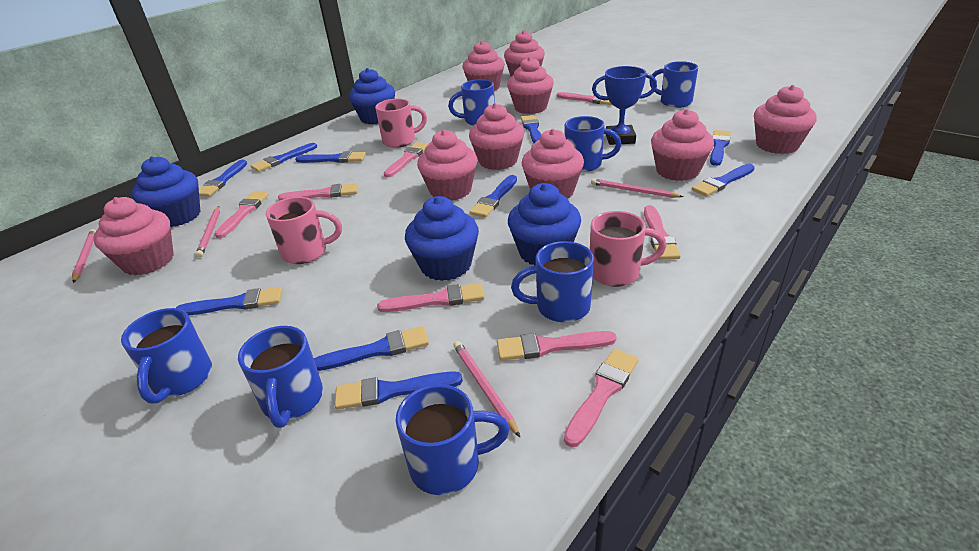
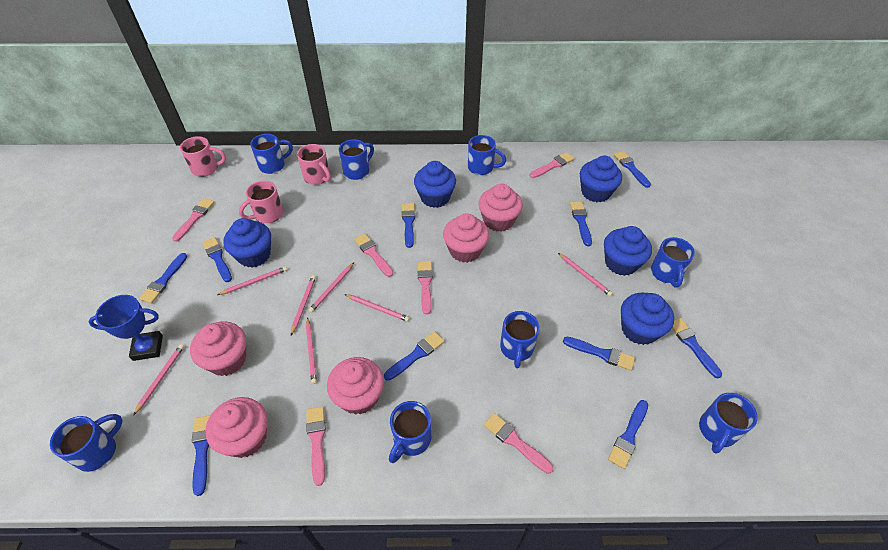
blue cupcake: [132,156,201,227] [349,68,395,124] [405,196,479,281] [508,183,581,266] = 4 -> [223,218,271,268] [414,161,456,208] [580,156,622,202] [604,226,652,276] [621,292,674,345] = 5
blue mug: [121,308,212,403] [238,326,323,428] [396,384,510,495] [448,79,495,126] [511,241,594,322] [565,116,621,172] [649,61,698,108] = 7 -> [50,414,123,472] [250,134,293,174] [339,139,374,180] [389,401,431,463] [468,135,506,175] [500,311,540,368] [651,237,695,288] [699,393,758,454] = 8
pink brush: [215,192,269,238] [278,183,358,201] [377,283,485,312] [384,142,428,177] [497,331,617,361] [557,92,612,105] [564,349,639,447] [644,205,681,260] = 8 -> [172,198,215,242] [306,407,326,486] [354,233,393,277] [418,261,433,315] [484,413,554,474] [530,152,574,178] = 6
pink cupcake: [93,197,174,276] [417,130,478,201] [462,41,505,91] [469,103,525,170] [504,30,545,77] [507,57,554,114] [522,129,584,198] [651,109,714,181] [754,85,817,154] = 9 -> [190,321,246,376] [206,397,268,458] [327,357,384,415] [443,214,489,263] [478,184,523,232] = 5
pink pencil: [72,229,96,283] [196,206,220,258] [453,341,521,438] [591,178,684,198] = 4 -> [133,344,184,416] [218,266,287,295] [291,275,316,335] [306,317,317,384] [309,262,354,313] [344,294,410,322] [558,253,613,296] = 7

